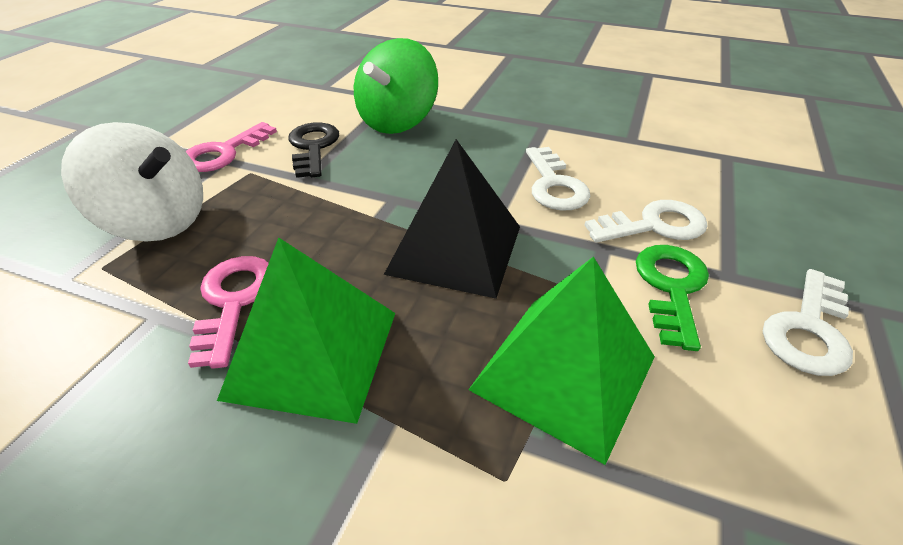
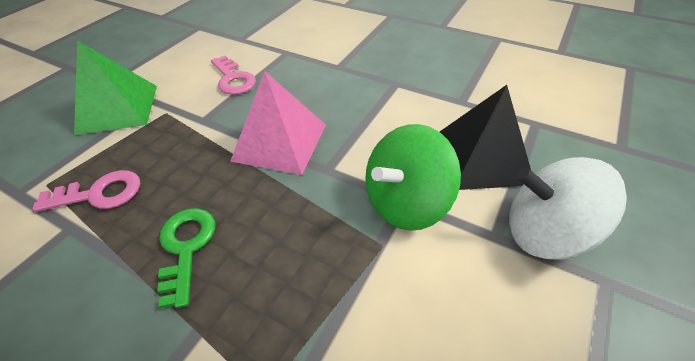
black key: [288,122,339,178] = 1 -> none = 0
green pyramid: [217,237,395,424] [468,256,655,465] = 2 -> [74,41,157,135] = 1
pink pyramid: none = 0 -> [230,71,326,175] = 1
white key: [526,147,591,211] [584,200,708,243] [763,269,853,376] = 3 -> none = 0

